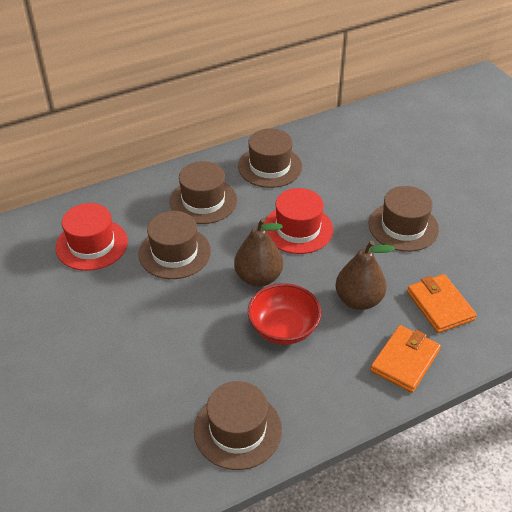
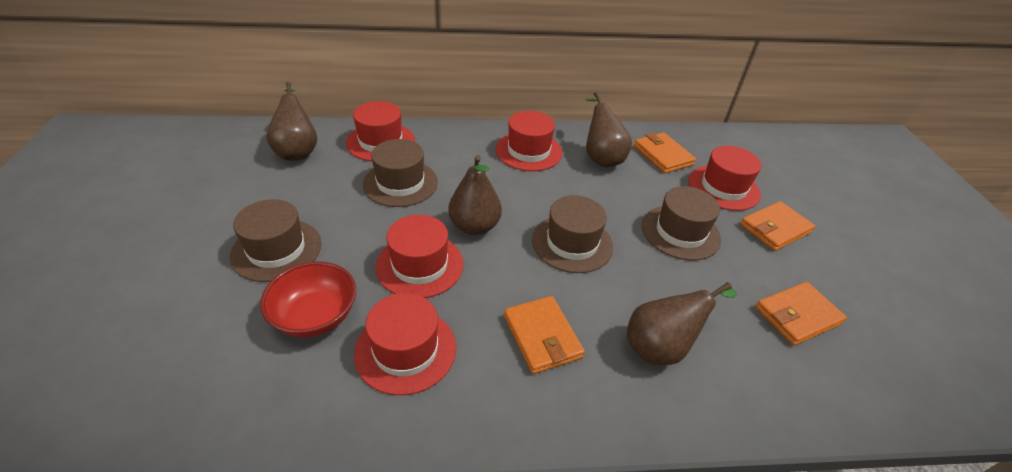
brown hat: [139,211,211,279] [170,161,237,224] [194,381,282,470] [238,128,302,188] [369,186,439,252] = 5 -> [230,199,321,282] [363,139,438,207] [532,195,613,273] [642,186,721,260] = 4
brown pear: [234,218,283,287] [335,240,395,310] = 2 -> [266,82,317,161] [448,155,502,235] [585,92,632,167] [627,282,737,365] = 4
orange wallet: [370,325,441,393] [407,274,477,333] = 2 -> [504,296,585,374] [634,132,696,173] [740,201,816,251] [755,282,847,346] = 4
red hat: [55,203,128,271] [264,188,333,254] = 2 -> [346,101,415,161] [354,293,456,395] [376,215,463,298] [496,111,563,171] [688,146,762,211] = 5

